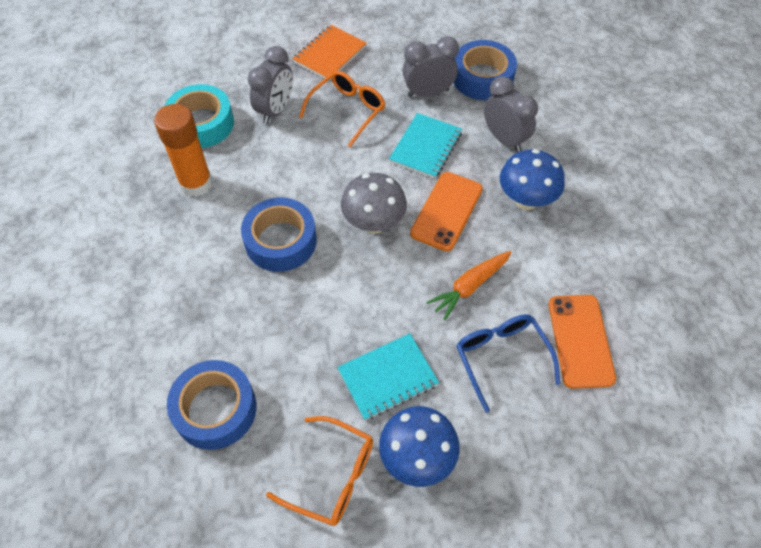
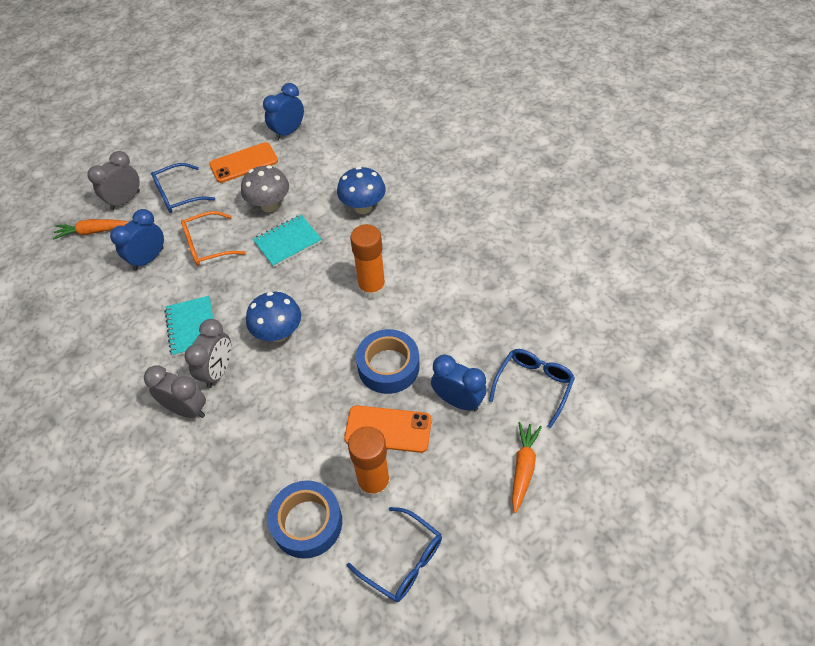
blue clock: none = 0 -> [110,209,164,271] [263,83,304,140] [431,355,486,411] = 3
blue glasses: [456,314,560,413] = 1 -> [151,163,215,213] [347,507,442,602] [489,349,575,428] = 3
blue tape: [167,360,257,450] [241,198,317,272] [453,40,517,100] = 3 -> [268,480,342,559] [356,329,420,394] = 2
orange carrot: [426,251,511,320] = 1 -> [53,219,129,240] [512,422,542,513] = 2
orange glasses: [266,416,373,526] [299,70,385,147] = 2 -> [181,211,246,266] = 1
orange glue stick: [154,104,213,197] = 1 -> [348,426,390,499] [350,224,386,299] = 2
orange notebook: [293,25,367,81] = 1 -> none = 0
turquoise tape: [165,84,234,148] = 1 -> none = 0

